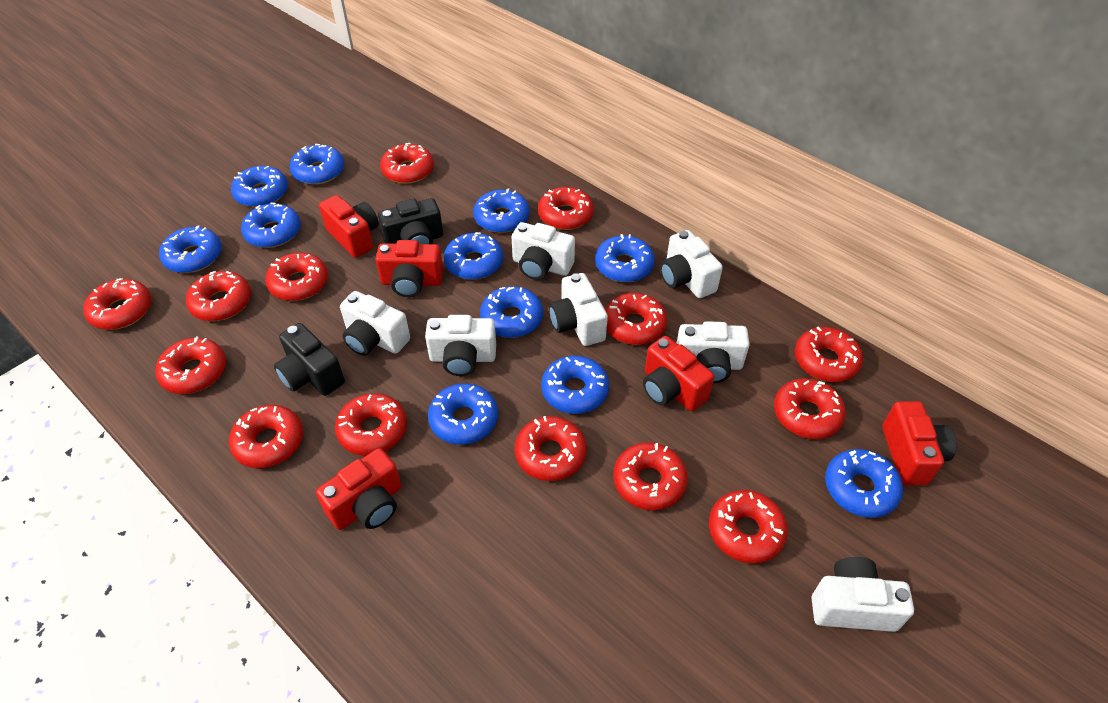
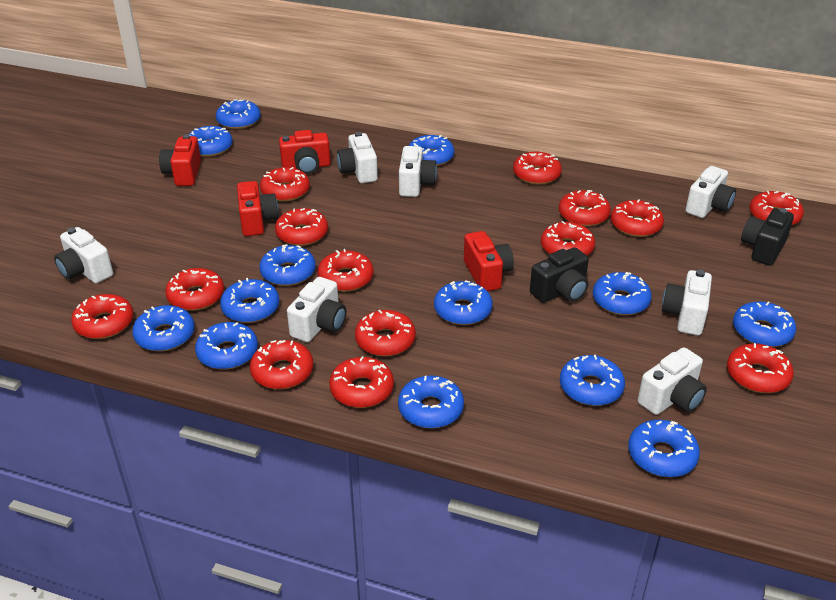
blue donut: [159,225,222,273] [231,166,288,207] [241,203,301,248] [290,144,344,185] [428,383,498,445] [444,232,503,280] [473,189,530,233] [480,286,543,338] [541,356,609,414] [595,234,655,282] [825,449,903,518] = 11 -> [132,305,195,351] [188,126,233,157] [195,322,258,370] [216,99,261,129] [220,278,279,323] [259,244,316,286] [398,375,464,428] [409,135,454,166] [434,280,493,325] [560,355,625,406] [593,272,652,315] [628,420,700,477] [733,301,796,347] = 13
red camera: [316,448,402,530] [319,195,379,258] [376,240,443,297] [643,336,714,411] [882,401,956,485] = 5 -> [159,134,201,186] [237,181,279,236] [279,130,331,174] [464,231,514,291] = 4

